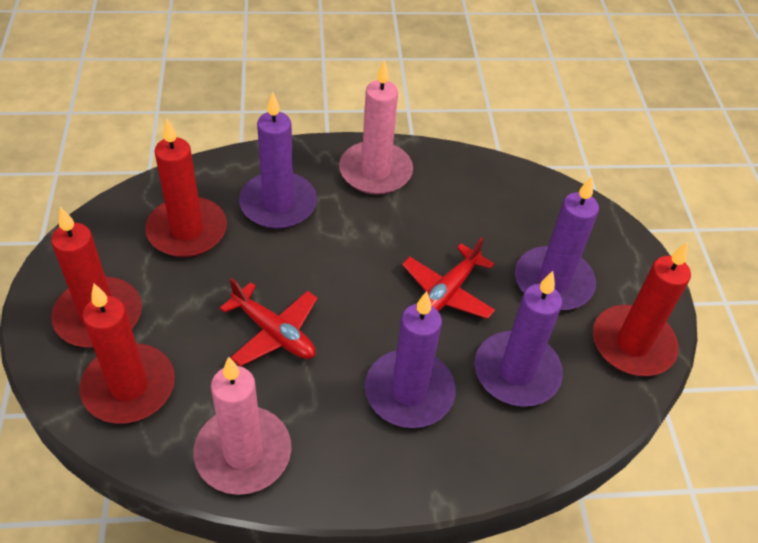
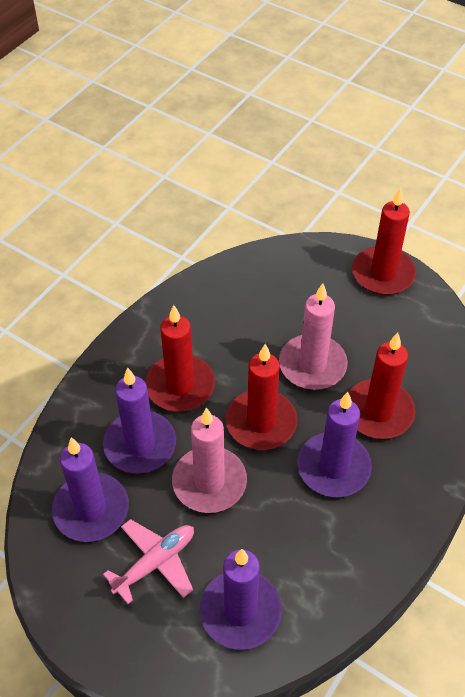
pink plane: none = 0 -> [103,519,194,604] = 1
red plane: [220,278,318,366] [402,237,495,319] = 2 -> none = 0

